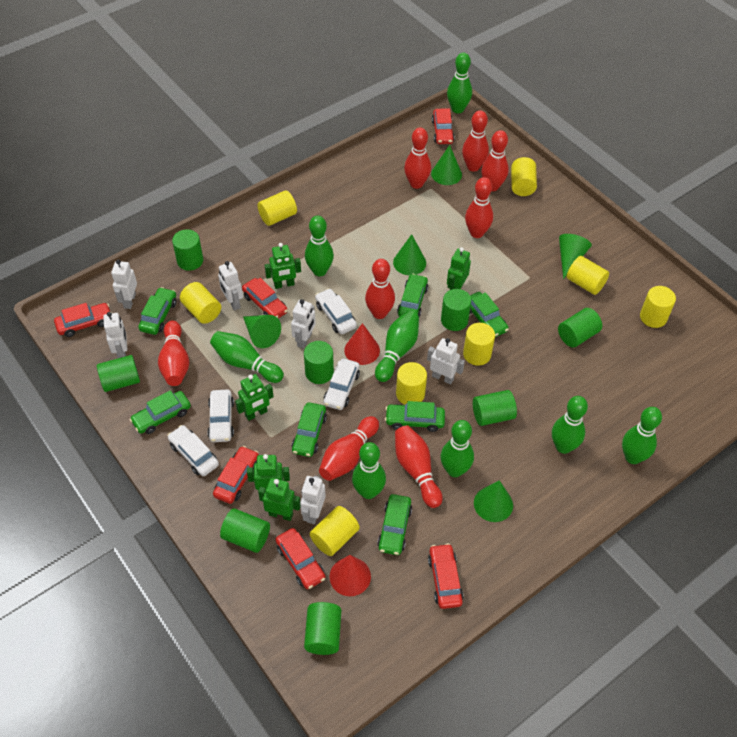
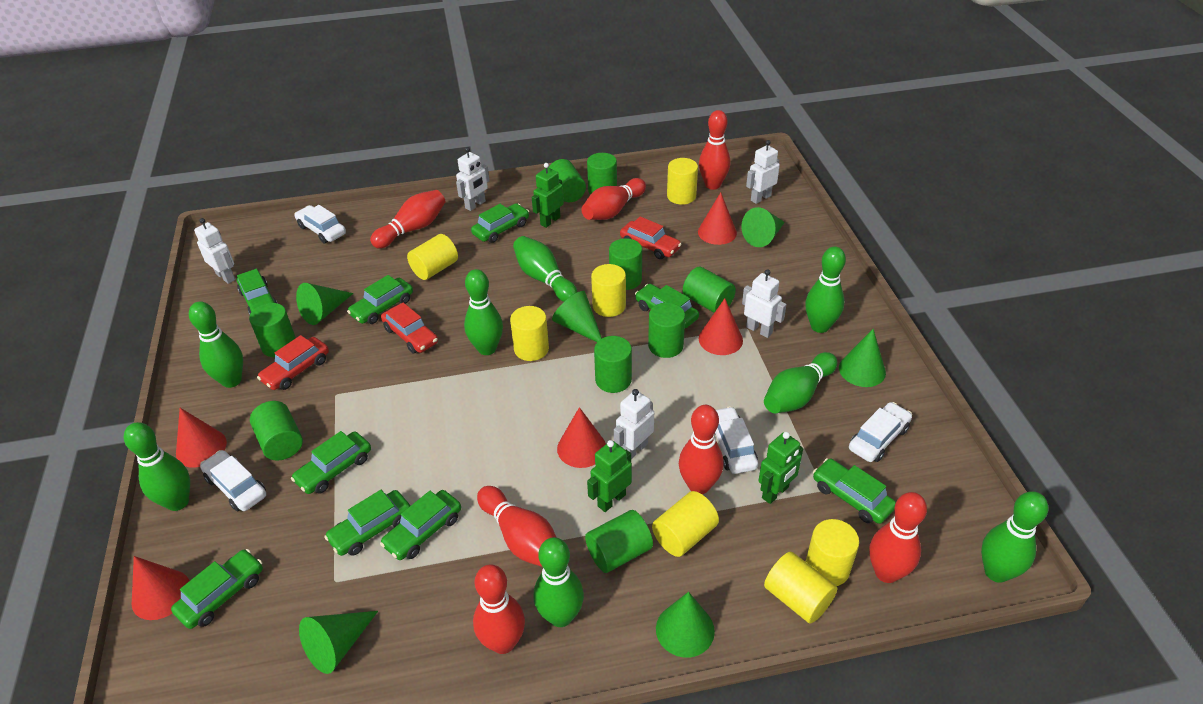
green car: [129,390,191,434] [138,287,176,335] [292,402,327,457] [377,494,412,555] [385,401,445,432] [397,273,428,317] [470,292,509,337] = 7 -> [171,549,263,629] [237,269,277,315] [291,431,371,494] [324,490,410,556] [347,275,413,324] [380,490,461,560] [471,203,529,243] [635,284,699,328] [813,458,896,524] = 9
green cone: [243,315,281,348] [393,234,426,275] [431,145,462,185] [474,480,513,522] [559,234,592,279] = 5 -> [296,283,354,325] [299,611,378,674] [552,291,602,342] [656,592,715,658] [741,207,785,247] [839,329,886,387] = 6
green cylinder: [97,355,140,392] [172,229,203,271] [220,508,270,553] [304,341,334,384] [304,602,341,655] [441,289,471,331] [473,390,517,426] [558,308,602,348] = 8 -> [249,303,296,357] [250,401,303,461] [549,159,586,202] [585,510,653,573] [587,153,617,195] [594,336,632,393] [609,238,642,290] [648,303,685,358] [683,267,736,313] = 9
green robot: [235,374,274,421] [247,454,290,490] [258,478,301,521] [265,243,301,289] [447,247,471,290] = 5 -> [532,163,564,228] [587,440,632,512] [758,432,803,504] = 3
red bowling pin: [158,321,189,386] [319,416,379,481] [365,259,395,319] [395,425,443,508] [404,128,431,189] [462,110,489,172] [465,177,493,238] [481,130,509,191] = 8 -> [370,190,445,248] [473,564,525,654] [477,486,557,567] [581,178,646,220] [679,405,724,494] [699,110,730,190] [869,492,927,583] = 7
red car: [54,303,110,337] [213,446,259,504] [242,278,288,319] [275,528,326,589] [428,543,464,609] [432,108,455,144] = 6 -> [257,335,329,390] [381,302,438,353] [620,217,682,259] = 3
red cone: [330,555,371,596] [344,323,380,365] = 2 -> [132,556,189,620] [176,408,227,468] [557,407,606,468] [698,192,737,245] [699,298,743,355] = 5
white robot: [103,312,127,358] [111,259,137,309] [218,261,243,311] [291,299,316,348] [300,476,326,524] [427,338,465,384] = 6 -> [194,218,235,284] [456,147,490,211] [614,389,654,459] [742,269,787,338] [746,140,780,204] = 5
yellow cylinder: [180,282,221,324] [257,190,297,226] [310,506,360,556] [396,362,427,405] [463,323,495,366] [511,157,537,196] [567,256,609,295] [640,286,676,328] = 8 -> [407,234,458,280] [510,306,549,361] [591,264,626,317] [652,491,719,557] [667,158,698,205] [764,552,837,623] [806,519,859,586] = 7

